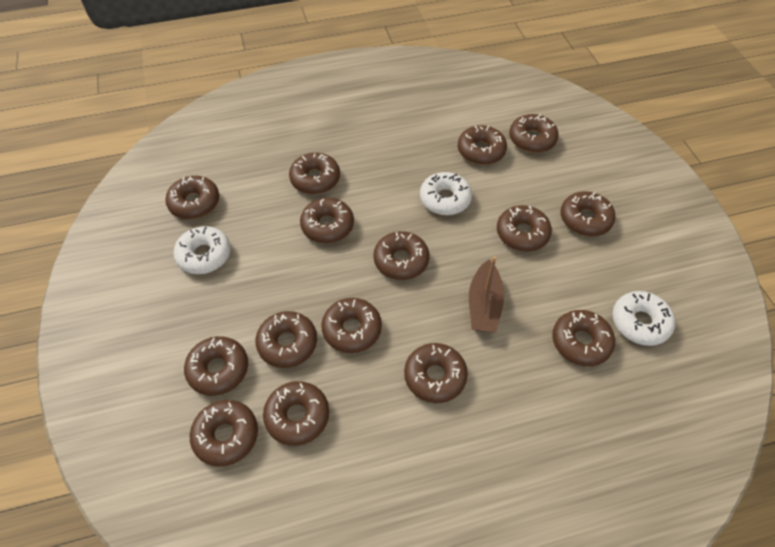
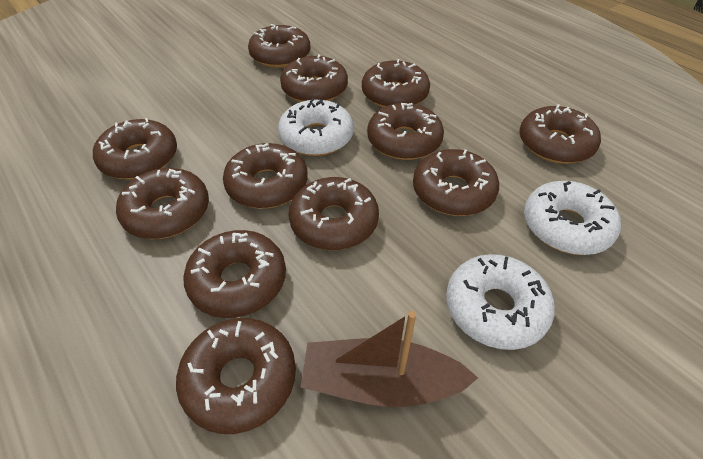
brown donut: [165,176,219,219] [184,336,248,396] [190,400,258,467] [255,311,317,368] [263,381,329,446] [289,153,340,194] [300,198,354,243] [321,298,382,353] [374,231,429,280] [404,343,468,403] [458,125,507,165] [497,205,552,252] [509,114,559,153] [552,310,615,366] [561,191,616,236] = 15 -> [93,118,177,180] [116,168,209,239] [176,318,296,434] [183,230,286,318] [223,143,308,209] [248,24,310,68] [280,54,348,102] [289,177,379,250] [362,59,430,108] [367,103,444,160] [413,149,499,216] [519,104,601,164] = 12

